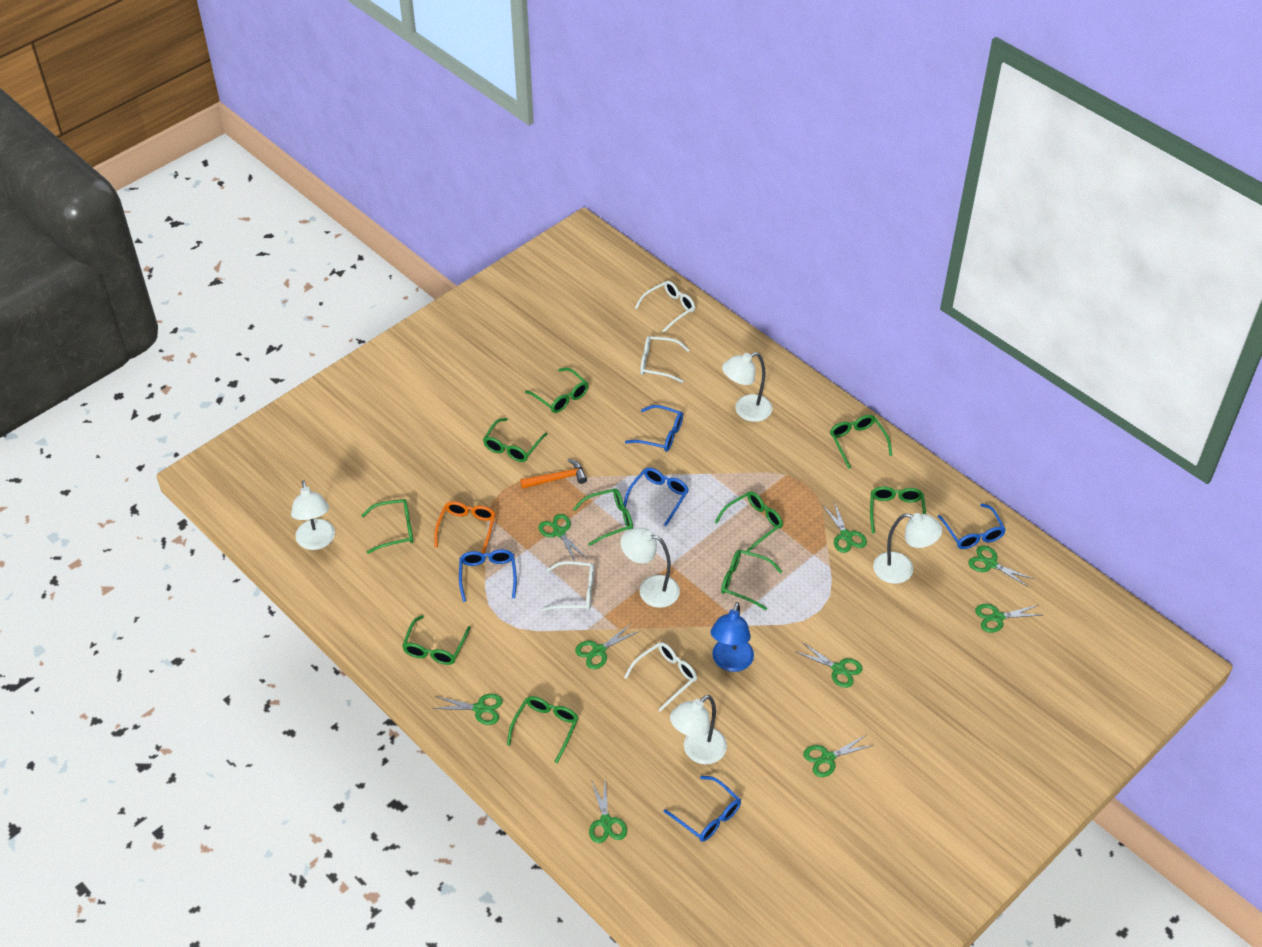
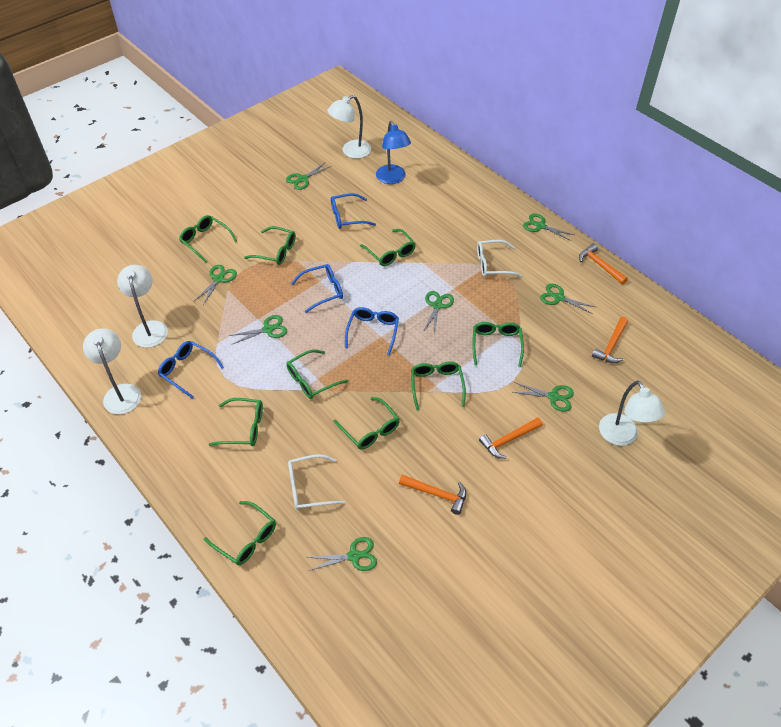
blue glasses: [459,549,517,602] [624,468,689,526] [625,405,683,452] [663,776,741,842] [938,504,1006,549] = 5 -> [158,341,224,399] [291,264,343,313] [331,193,376,229] [345,307,399,356] = 4
green glasses: [361,499,413,554] [402,615,471,665] [483,418,547,462] [507,696,579,763] [525,368,588,413] [573,488,633,546] [715,492,783,552] [721,550,783,610] [830,415,892,469] [870,486,926,534] = 10 -> [179,215,237,263] [204,501,276,565] [208,398,263,446] [244,226,296,265] [286,349,349,399] [333,397,400,450] [360,229,416,266] [411,361,466,410] [472,322,524,367] = 9
green scissors: [432,694,503,725] [538,514,586,561] [575,624,640,669] [589,778,627,843] [796,642,863,688] [803,735,874,777] [823,501,867,553] [968,546,1033,588] [975,604,1042,633] = 9 -> [194,265,237,305] [229,315,287,344] [286,162,332,190] [306,537,377,571] [423,291,454,334] [512,382,574,412] [523,213,574,241] [540,284,595,314] = 8
orange glasses: [434,501,496,554] = 1 -> none = 0
orange hammer: [520,459,587,489] = 1 -> [399,475,466,515] [479,417,542,459] [579,244,628,285] [592,317,628,363] = 4
white glasses: [541,561,594,611] [624,642,697,712] [635,281,695,333] [640,336,689,383] = 4 -> [288,454,345,510] [477,240,523,277] = 2
white lamp: [291,480,335,550] [621,527,680,608] [670,695,727,764] [722,352,772,422] [873,513,942,584] = 5 -> [83,328,141,414] [117,265,168,348] [328,95,371,159] [599,381,665,446] = 4

